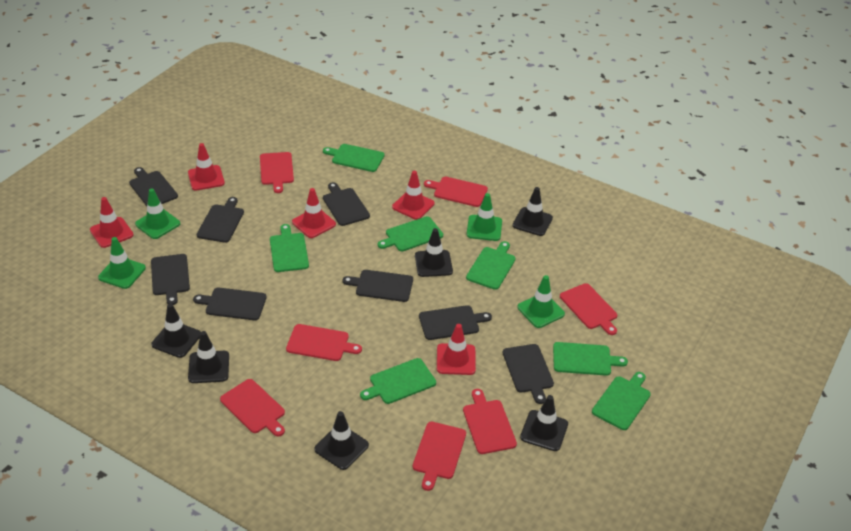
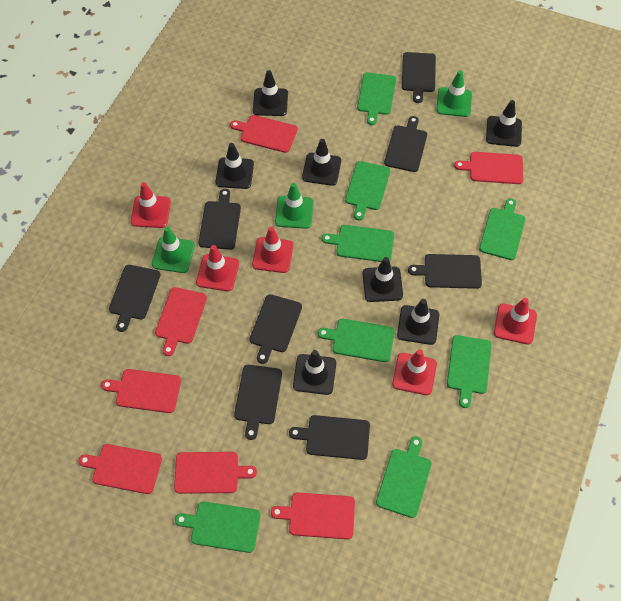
black traffic cone: [151,303,201,358] [188,331,229,383] [314,411,369,470] [415,228,453,277] [512,187,553,236] [520,395,568,451] = 6 -> [215,143,254,189] [253,70,288,116] [293,350,336,395] [302,139,341,186] [363,257,403,302] [397,299,439,345] [486,100,522,147] = 7
green cutting board: [270,224,309,272] [323,144,385,172] [360,358,436,404] [378,216,443,251] [466,241,516,290] [553,342,628,376] [592,372,651,430] = 7 -> [175,501,261,553] [318,319,395,362] [322,225,394,262] [345,161,390,220] [357,72,396,125] [376,436,432,518] [447,335,492,408] [479,198,525,260] = 8
green traffic cone: [98,237,146,289] [135,188,180,239] [466,193,502,241] [517,275,565,328] = 4 -> [152,227,195,273] [275,183,314,229] [436,70,472,117] = 3

